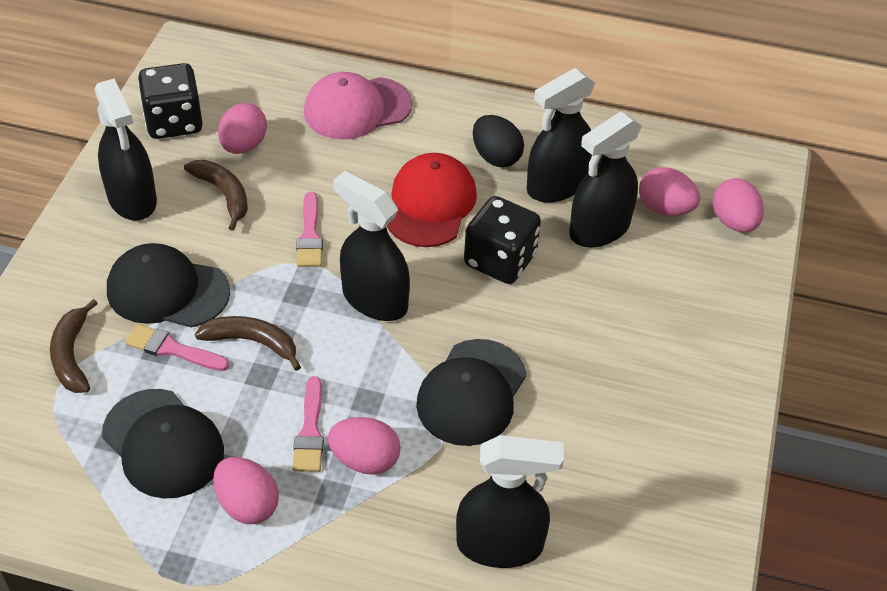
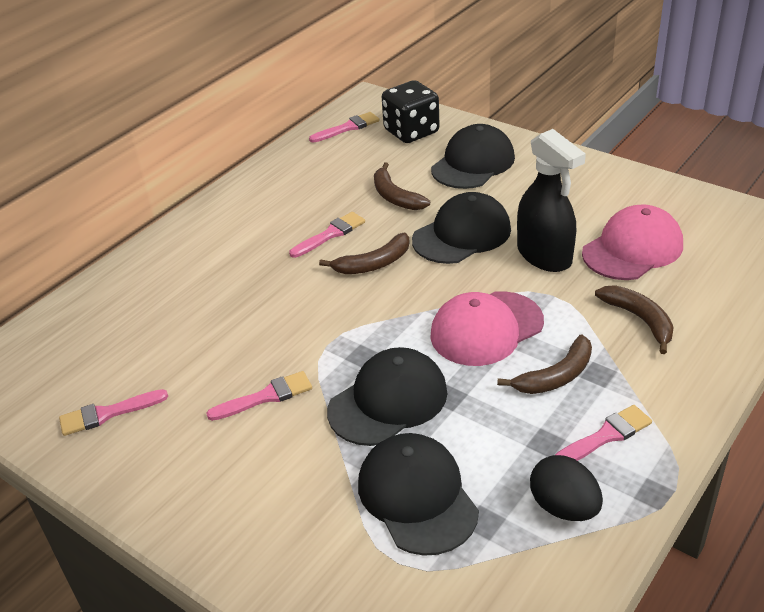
black cap: [102,389,224,499] [107,243,230,328] [416,339,527,446] = 3 -> [327,347,448,446] [358,433,479,556] [412,192,511,264] [431,124,515,189] = 4
black dice: [138,63,203,139] [464,196,541,284] = 2 -> [382,80,440,143] = 1
black spray bottle: [95,78,157,221] [333,171,410,321] [456,435,564,568] [527,68,595,203] [569,111,642,248] = 5 -> [517,129,586,272] = 1
brown banana: [50,299,98,393] [184,160,248,231] [195,316,301,371] = 3 -> [319,233,410,274] [374,162,430,210] [497,335,592,394] [595,285,674,354] = 4
pink brush: [125,324,229,371] [292,376,324,472] [296,192,323,267] = 3 -> [59,389,168,436] [206,371,312,421] [289,212,365,258] [309,112,379,143] [555,405,652,461] = 5
pink cap: [304,72,412,140] = 1 -> [430,291,544,366] [582,204,683,280] = 2
pink egg: [213,457,279,524] [218,103,267,154] [328,417,401,475] [639,167,700,216] [712,178,764,233] = 5 -> none = 0
red cap: [387,153,477,247] = 1 -> none = 0

